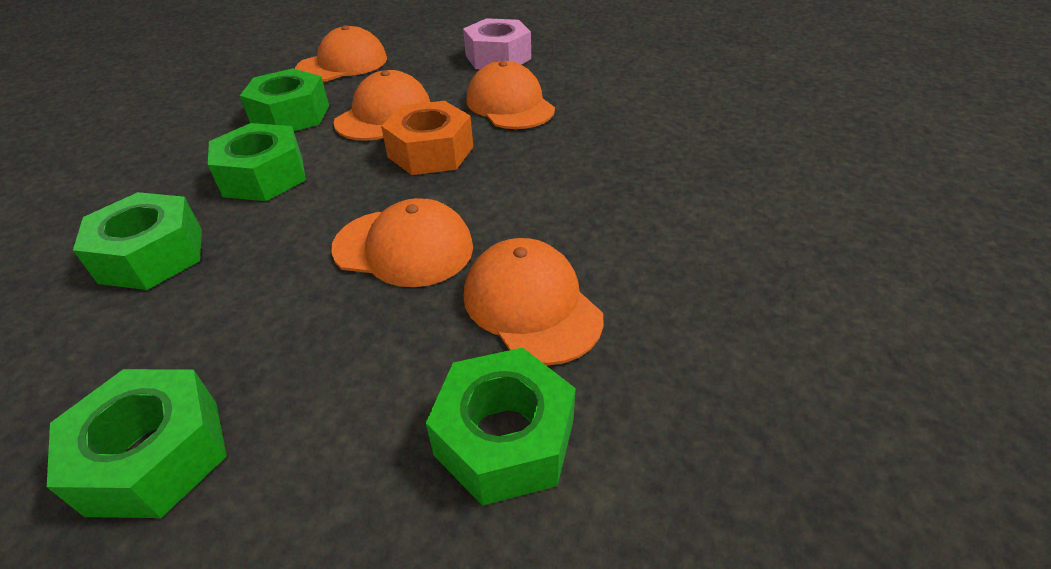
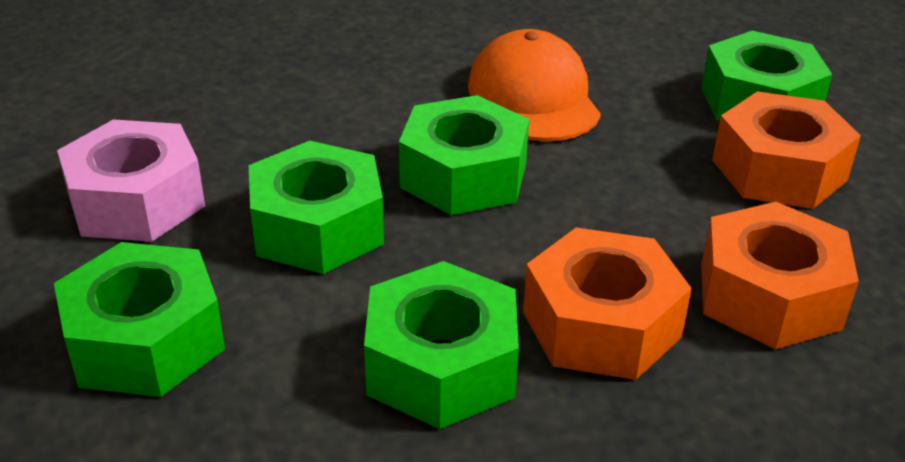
orange cap: [295,25,387,81] [331,198,473,287] [333,70,430,141] [464,238,604,365] [467,61,555,129] = 5 -> [468,29,601,141] = 1
orange nut: [381,101,473,175] = 1 -> [523,227,692,380] [701,202,859,349] [712,91,861,209] = 3

